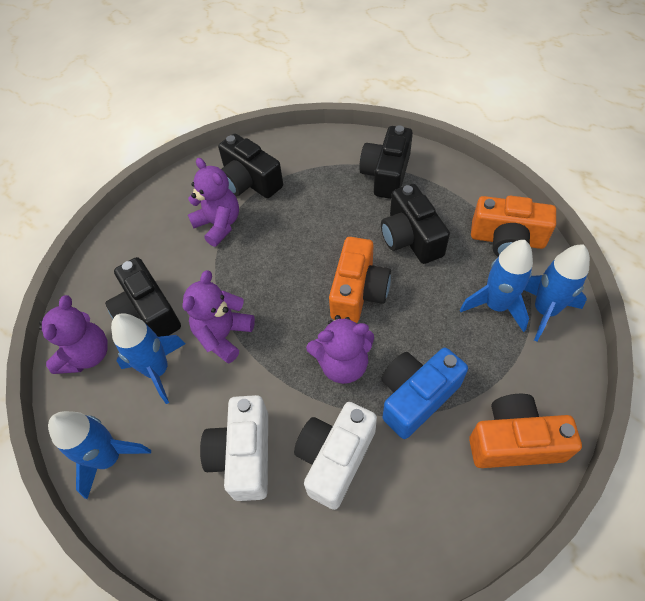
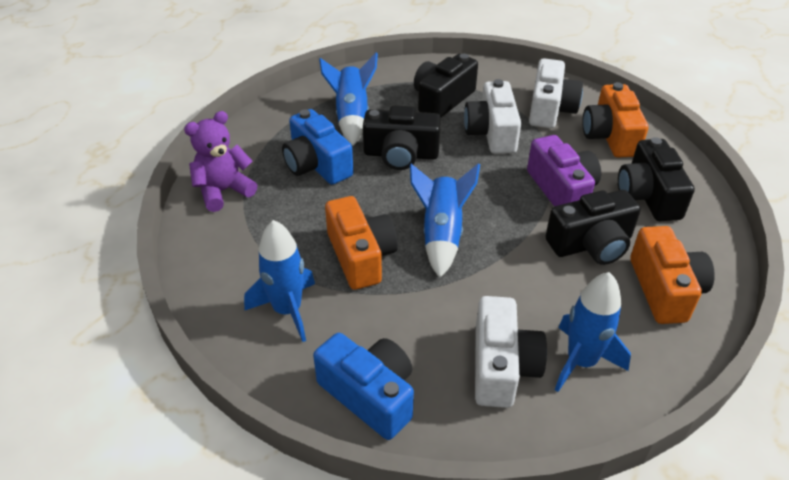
blue camera: [381,348,468,439] = 1 -> [282,109,353,185] [313,333,414,440] = 2
purple camera: none = 0 -> [527,135,601,207] = 1
purple teddy bear: [39,295,108,374] [182,270,255,363] [188,158,239,247] [306,315,374,384] = 4 -> [184,111,258,212] = 1
white camera: [200,395,268,501] [294,402,377,510] = 2 -> [464,79,521,154] [475,296,547,408] [529,58,583,128] = 3

